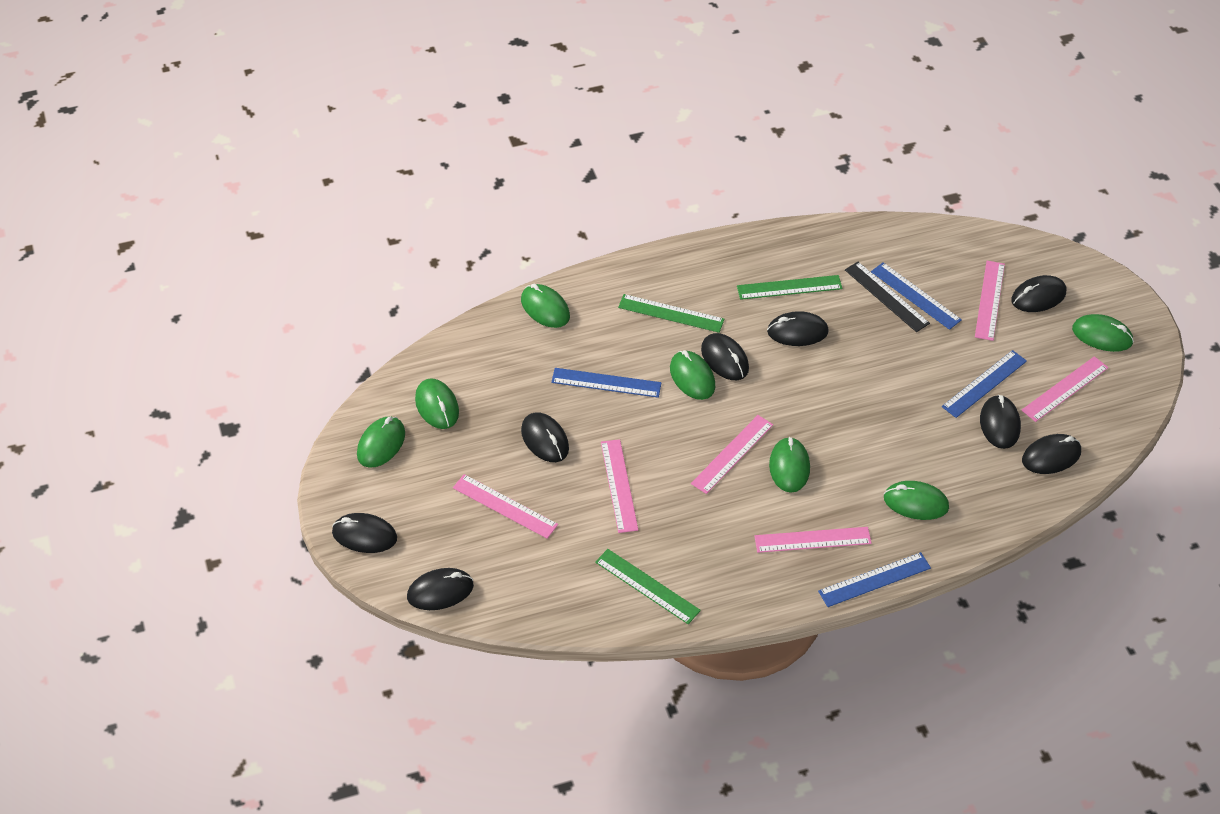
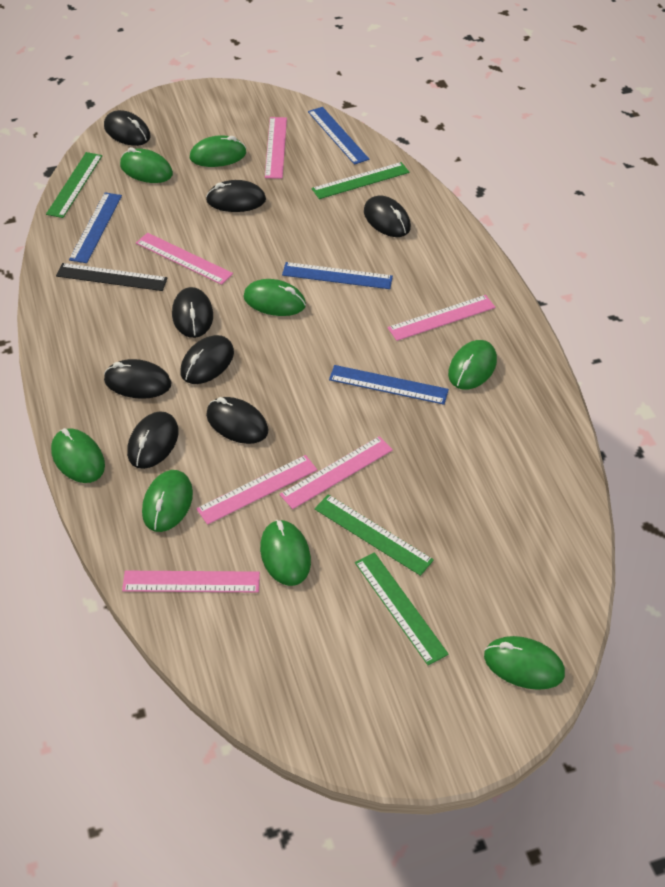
green mouse: [357,416,405,468] [415,378,459,429] [521,284,570,328] [670,350,715,400] [769,437,810,493] [884,481,949,520] [1072,314,1134,352] = 7 -> [51,428,105,483] [120,147,173,183] [142,470,193,532] [190,135,246,167] [243,279,306,316] [260,520,311,586] [448,340,497,390] [484,636,565,690] = 8
green ruler: [595,549,701,624] [618,294,724,333] [737,275,843,300] = 3 -> [46,152,102,218] [312,162,409,199] [314,494,434,576] [355,552,449,665] = 4

